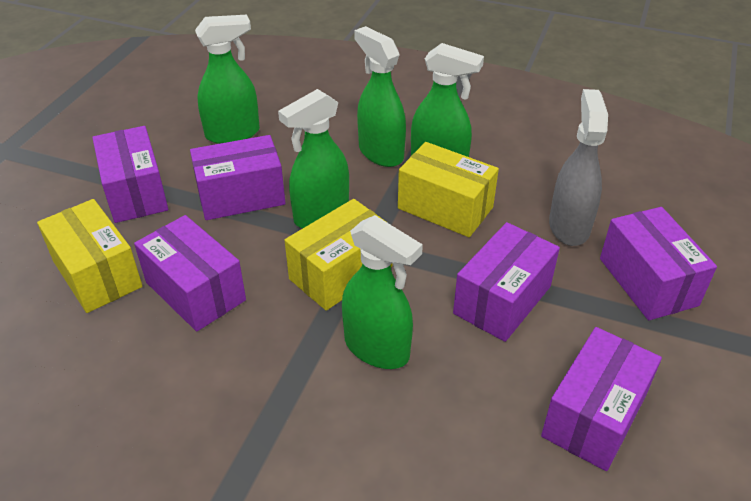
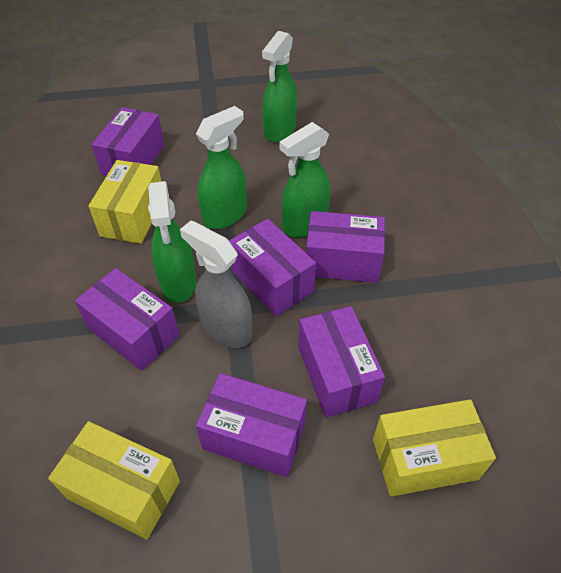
green spray bottle: [195,15,260,144] [278,89,349,228] [342,215,423,369] [354,26,406,167] [411,43,484,157] = 5 -> [148,181,196,303] [196,106,247,229] [262,31,297,142] [280,122,331,237] = 4

